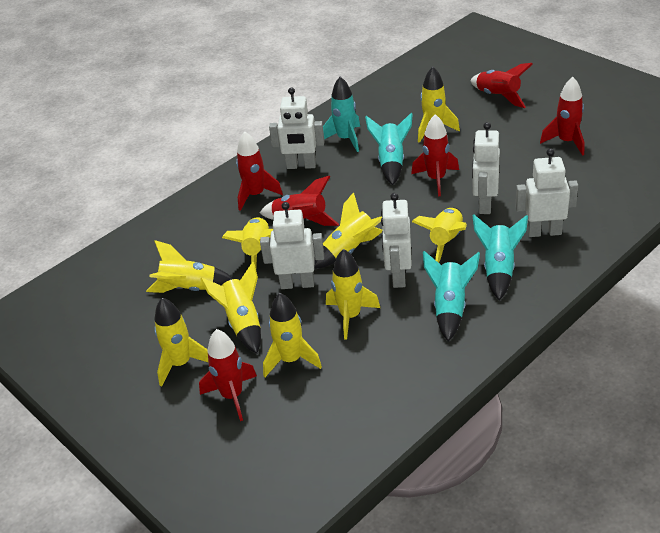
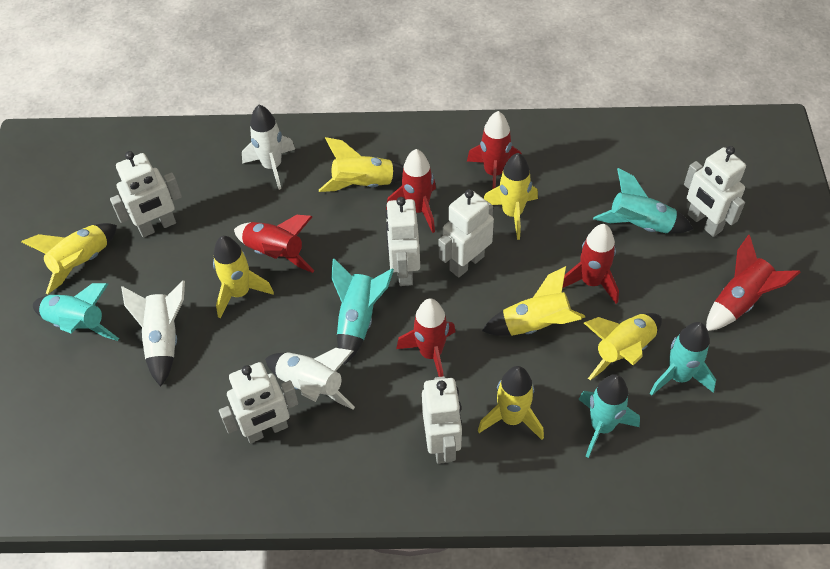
turquoise rocket: [323,77,360,152] [365,113,413,185] [423,251,480,341] [473,215,528,300] = 4 -> [33,283,119,341] [331,259,394,365] [578,374,640,458] [593,168,693,233] [650,322,716,395] = 5
white robot: [260,202,324,289] [269,87,325,169] [381,193,412,288] [472,122,500,214] [516,148,578,237] = 5 -> [110,151,182,237] [219,362,298,443] [385,197,420,286] [422,376,462,464] [439,189,494,278] [684,146,746,237] = 6
white rocket: none = 0 -> [121,280,185,387] [242,105,295,190] [265,348,355,409] = 3
yellow rocket: [146,240,233,293] [154,298,208,387] [201,262,261,354] [222,217,273,268] [263,293,322,377] [314,192,382,269] [326,249,380,340] [412,208,467,263] [418,67,460,143] = 9 -> [21,223,117,294] [213,236,274,318] [319,137,404,192] [478,366,544,440] [482,266,585,336] [484,153,538,240] [584,313,662,380] = 7

